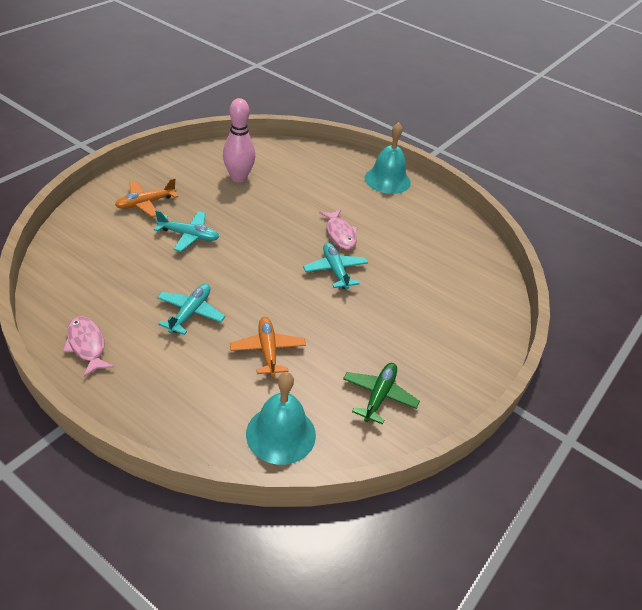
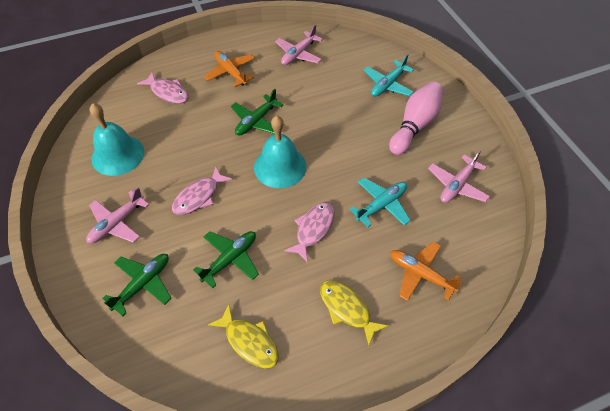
green plane: [343,363,420,425] = 1 -> [102,254,171,316] [193,231,259,288] [231,89,284,136] = 3
pink fish: [63,316,114,377] [319,209,358,250] = 2 -> [137,72,189,103] [172,167,233,215] [284,202,334,263] = 3
pink plane: none = 0 -> [86,187,150,243] [275,24,323,65] [428,150,490,203] = 3
turquoise plane: [154,210,219,252] [157,284,225,335] [303,243,368,289] = 3 -> [349,178,411,227] [364,54,414,96] = 2
yellow fish: none = 0 -> [208,304,279,368] [320,280,388,345] = 2

